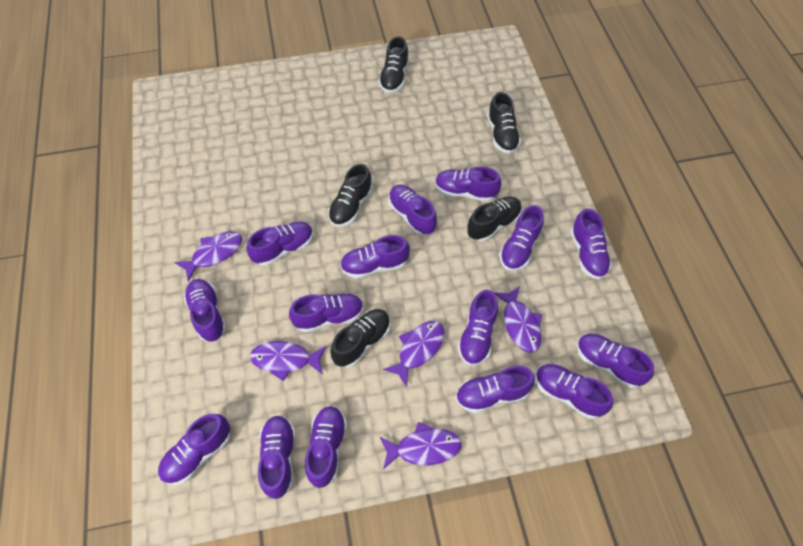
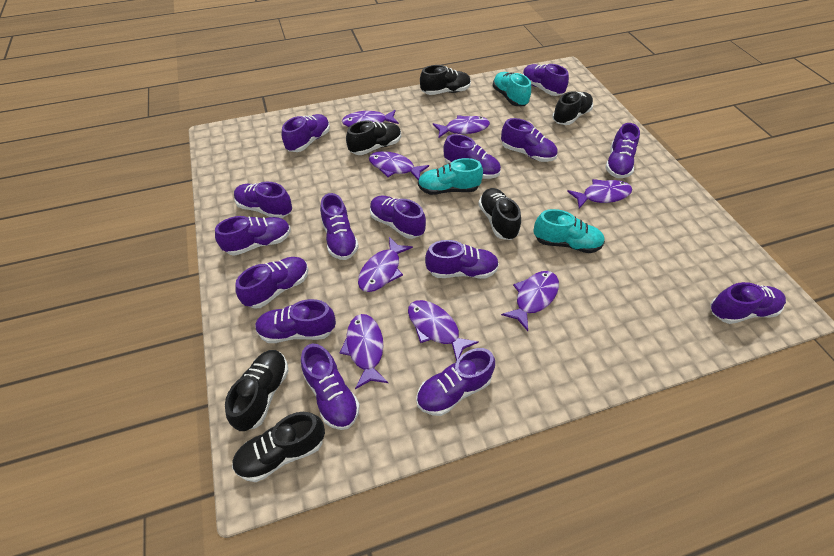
black shoe: [328,164,373,227] [330,309,391,368] [379,36,409,93] [467,196,522,242] [487,92,521,154] = 5 -> [225,350,289,431] [232,412,325,482] [346,121,401,155] [420,65,471,95] [478,188,521,240] [552,91,593,125] = 6
purple fish: [174,231,242,282] [250,341,327,381] [380,422,462,469] [383,321,445,387] [494,286,542,353] = 5 -> [340,314,389,389] [342,110,399,127] [358,237,413,292] [369,151,429,180] [408,300,479,361] [433,115,490,138] [501,271,559,331] [567,179,632,208] = 8
turquoise shoe: none = 0 -> [418,158,483,195] [492,72,531,106] [533,209,605,253] = 3

